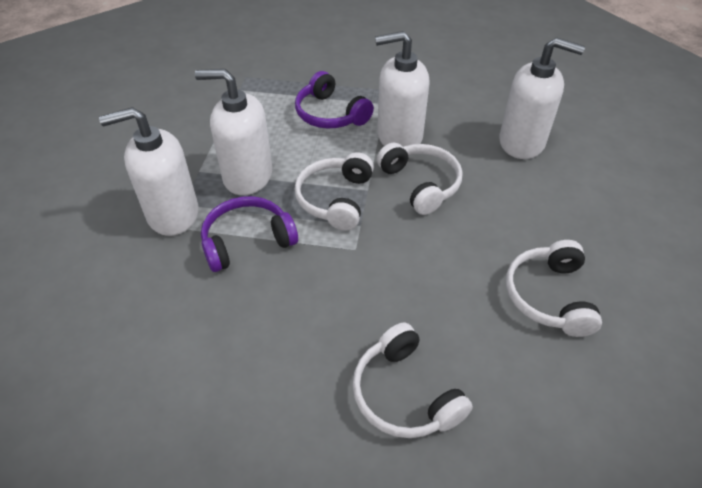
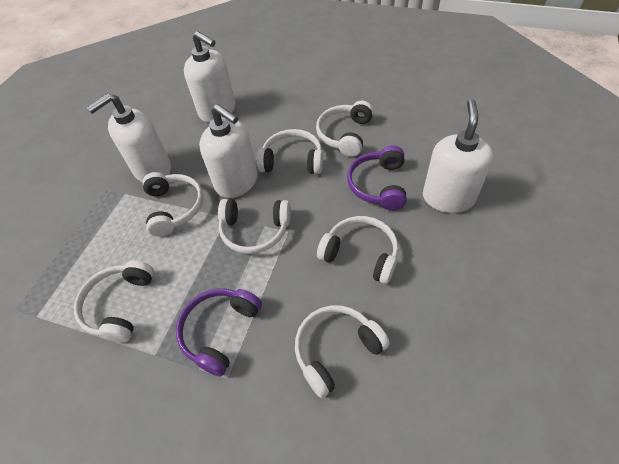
white headphones: [295,152,374,231] [353,323,473,438] [377,143,462,215] [506,240,602,337] = 4 -> [74,261,154,343] [143,172,203,237] [218,199,291,254] [257,129,323,174] [295,305,390,398] [316,101,374,157] [317,216,398,284] = 7

